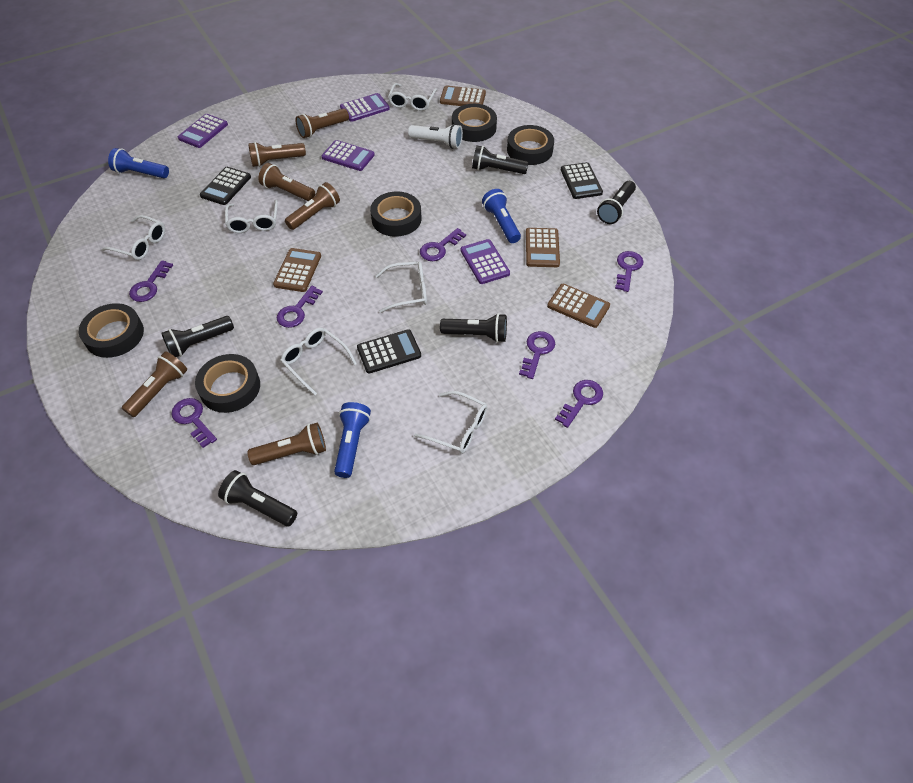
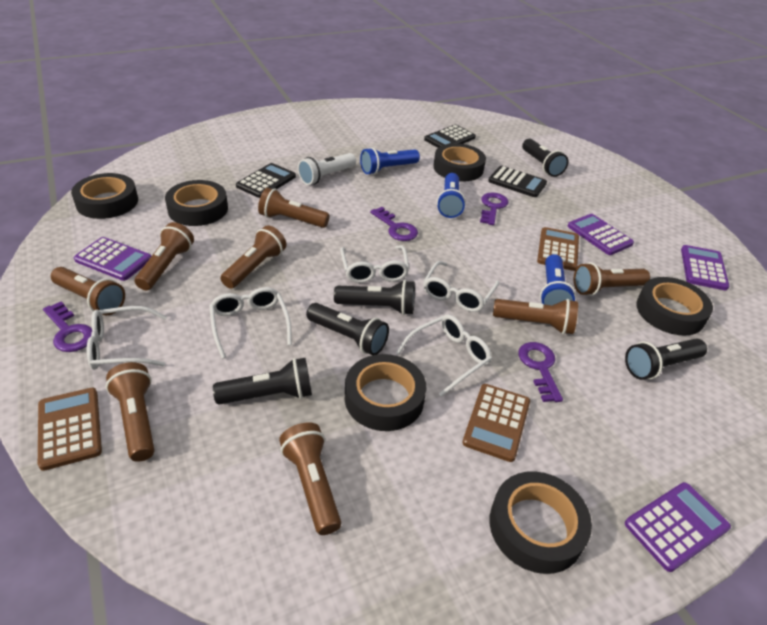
black tape: [79,303,144,358] [195,354,260,413] [370,192,422,237] [452,104,497,142] [507,125,554,165] = 5 -> [71,173,138,219] [165,180,228,226] [345,354,426,431] [433,143,486,181] [490,471,592,574] [636,277,713,336] = 6
brown calculator: [273,248,321,292] [440,85,486,106] [526,228,560,267] [547,284,610,328] = 4 -> [38,387,102,471] [462,384,530,462] [537,227,579,271] = 3
brown flashlight: [122,351,187,417] [247,423,326,465] [248,142,306,167] [258,163,315,201] [285,182,340,230] [295,108,349,138] = 6 -> [51,267,125,315] [106,362,155,462] [134,222,194,290] [220,225,286,289] [258,188,330,228] [279,422,341,535] [493,299,578,334] [574,262,650,296] = 8
purple key: [129,260,173,302] [172,398,217,448] [277,286,323,328] [420,228,466,261] [519,331,555,379] [555,380,603,428] [615,251,644,292] = 7 -> [43,301,92,352] [370,207,418,241] [480,192,509,225] [518,342,563,402] = 4
white glasses: [102,215,165,260] [225,200,278,233] [280,328,357,395] [375,261,427,313] [388,83,437,111] [414,391,487,454] = 6 -> [87,306,167,370] [209,287,292,359] [340,245,409,283] [396,315,492,397] [423,261,500,312] = 5

